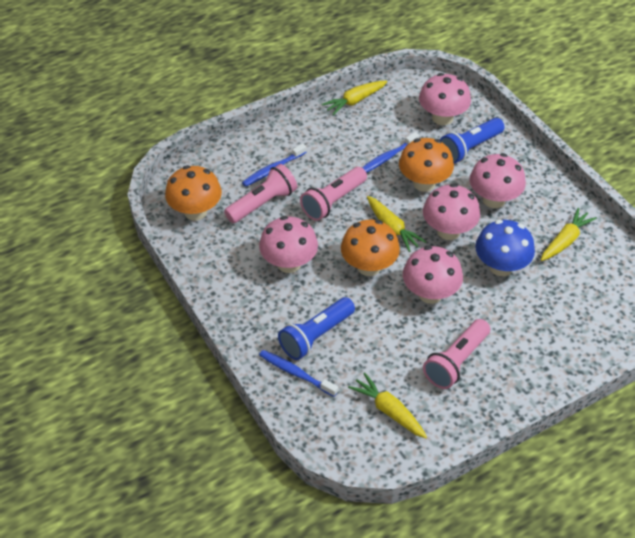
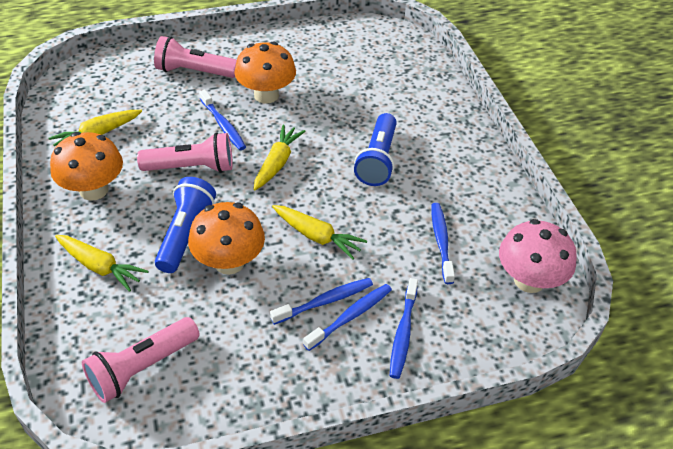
blue mushroom: [475,220,535,276] = 1 -> none = 0
blue toothbrush: [242,144,306,187] [259,350,338,397] [362,132,419,173] = 3 -> [199,90,246,150] [270,278,373,325] [303,284,392,351] [390,278,418,379] [431,203,455,284] = 5
pink mushroom: [259,216,318,273] [403,246,463,304] [419,73,471,125] [423,184,480,240] [470,153,526,208] = 5 -> [499,219,577,293] = 1

